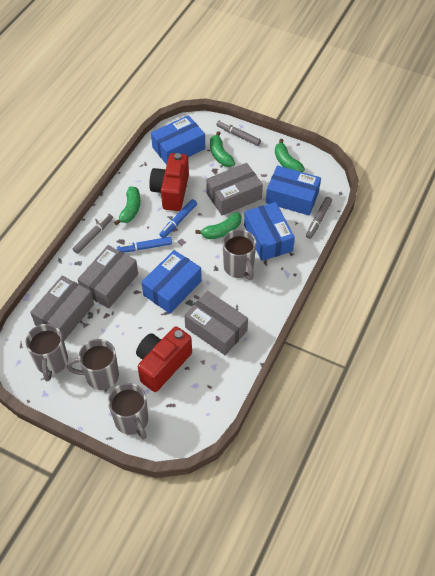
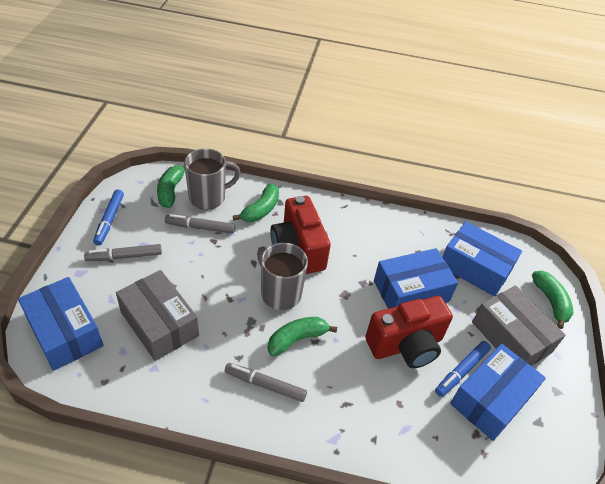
grey box: [30,276,94,341] [78,245,138,308] [184,291,248,355] [206,163,263,215] = 4 -> [116,270,199,361] [472,285,566,366] = 2
grey mug: [26,324,68,381] [67,339,119,390] [108,383,148,440] [223,229,256,280] = 4 -> [184,149,241,210] [257,243,308,310] = 2

